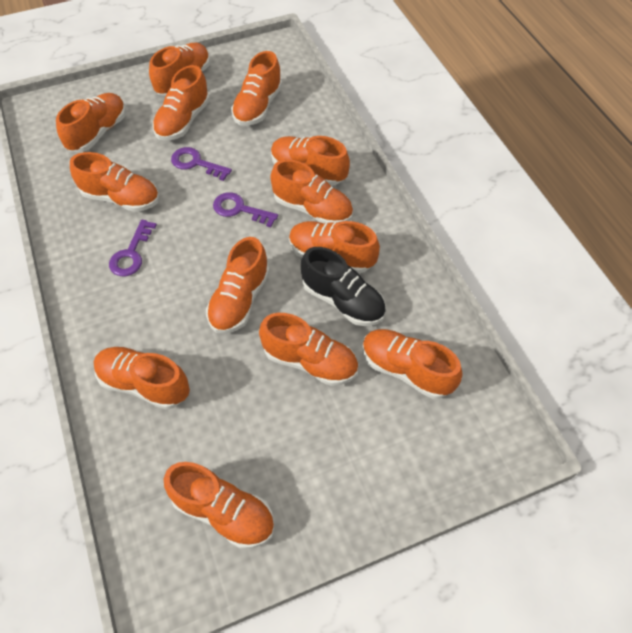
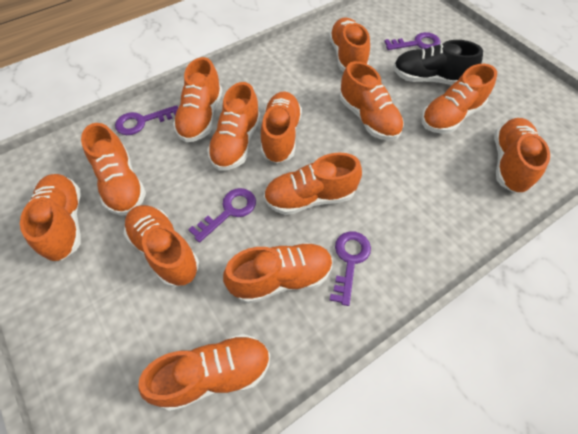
purple key: [109,220,157,276] [171,147,232,181] [213,192,278,227] = 3 -> [115,105,178,135] [188,188,256,243] [330,231,371,306] [384,32,440,50] = 4

